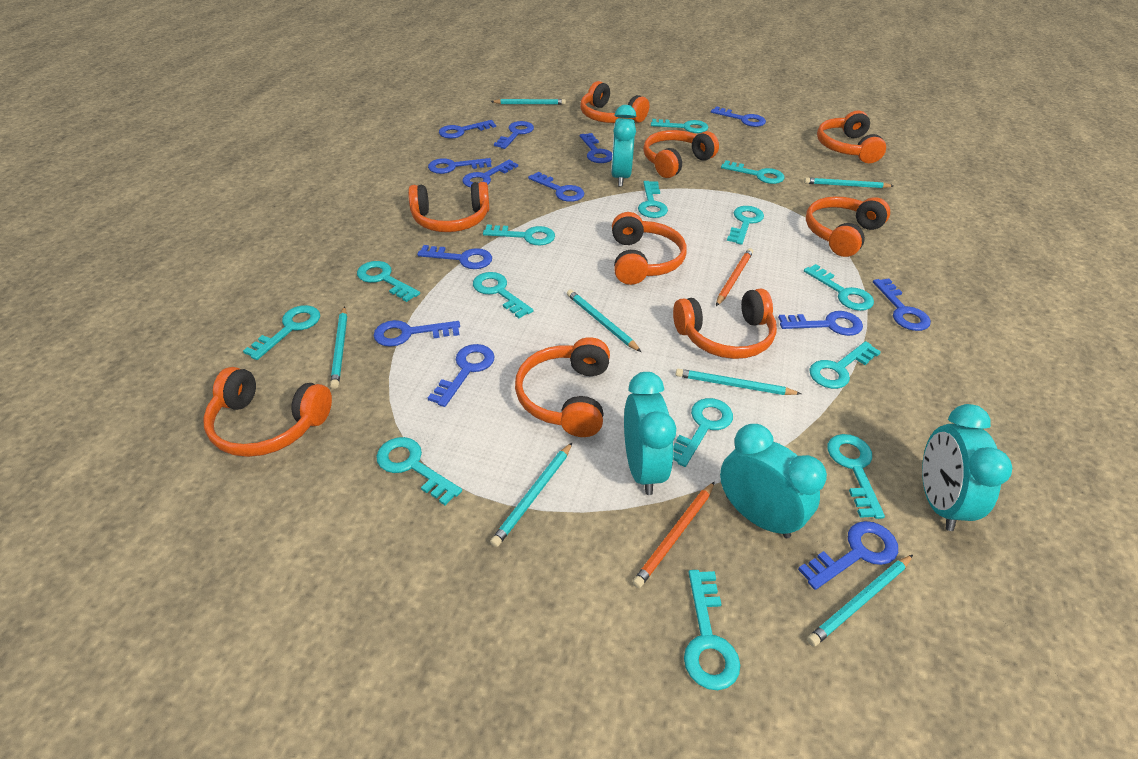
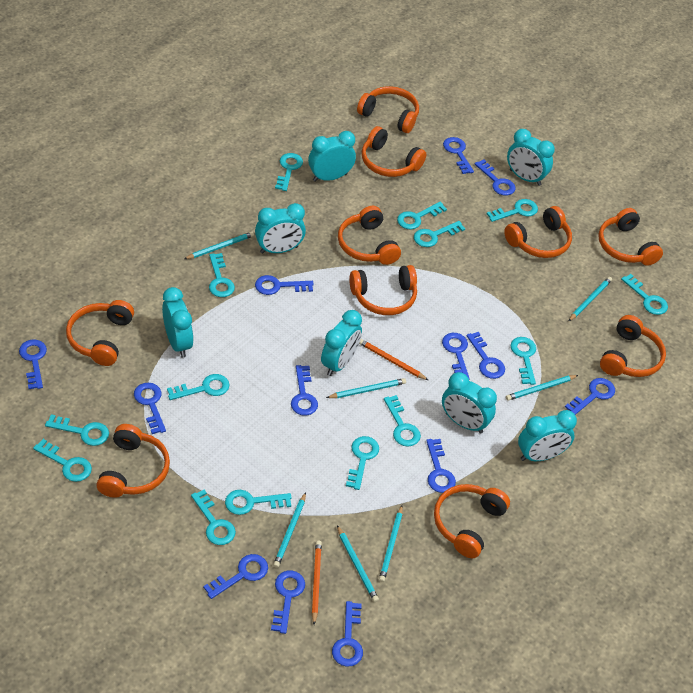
orange headphones: [203,367,332,457] [408,182,490,232] [515,337,610,437] [580,81,649,123] [612,212,687,285] [643,130,719,178] [673,289,777,359] [806,196,890,257] [817,110,886,163] = 9 -> [66,300,134,366] [96,424,170,498] [338,206,401,265] [349,265,417,315] [357,86,419,133] [362,126,426,177] [434,484,510,559] [504,206,572,258] [598,208,663,266] [600,315,666,377] = 10
turquoise clock: [611,105,636,187] [624,372,676,495] [720,424,827,538] [922,404,1012,531] = 4 -> [162,287,194,357] [255,203,306,253] [308,131,356,182] [321,310,362,376] [442,372,497,433] [507,129,555,186] [518,410,577,461] = 7

